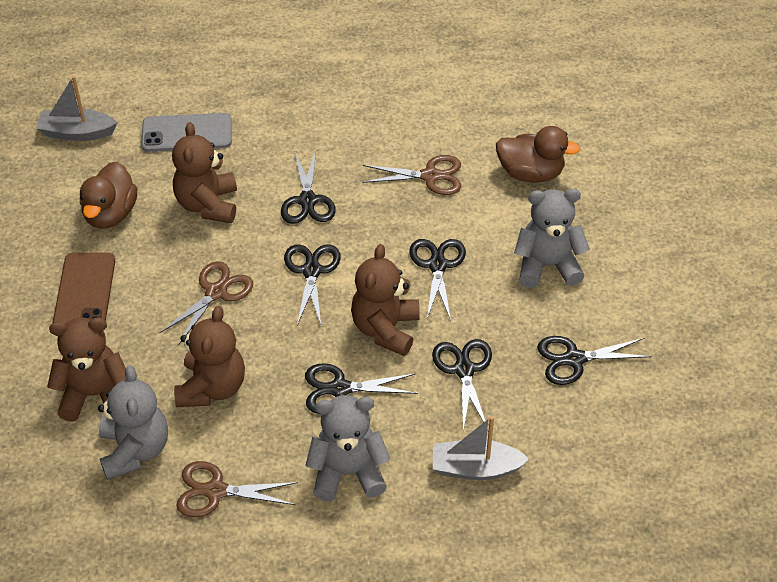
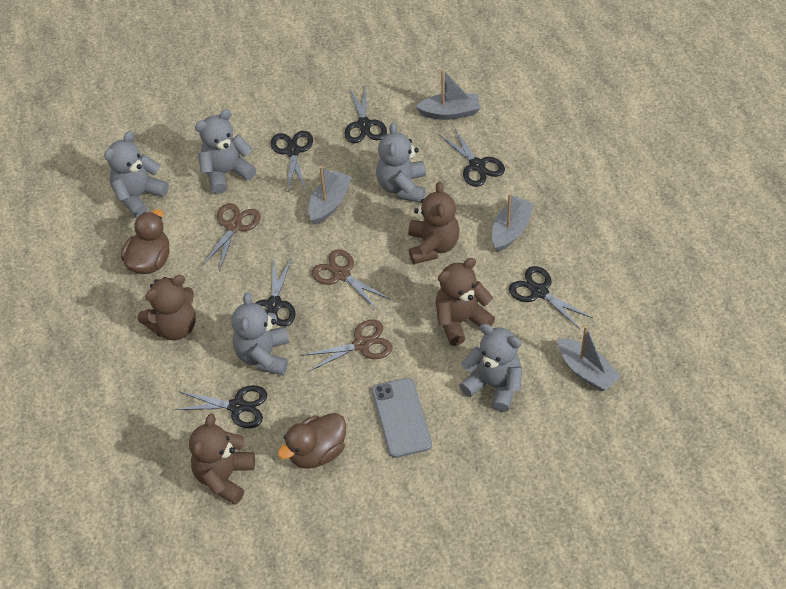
brown phone: [53,252,115,324] = 1 -> none = 0
grey boat: [36,76,118,141] [433,416,529,480] = 2 -> [308,166,352,225] [416,69,480,120] [492,193,534,252] [558,325,621,391] = 4
grey teddy bear: [98,365,168,480] [306,395,390,501] [514,189,590,288] = 3 -> [104,131,169,218] [195,109,256,194] [232,292,289,375] [376,122,426,203] [459,324,522,412] = 5

